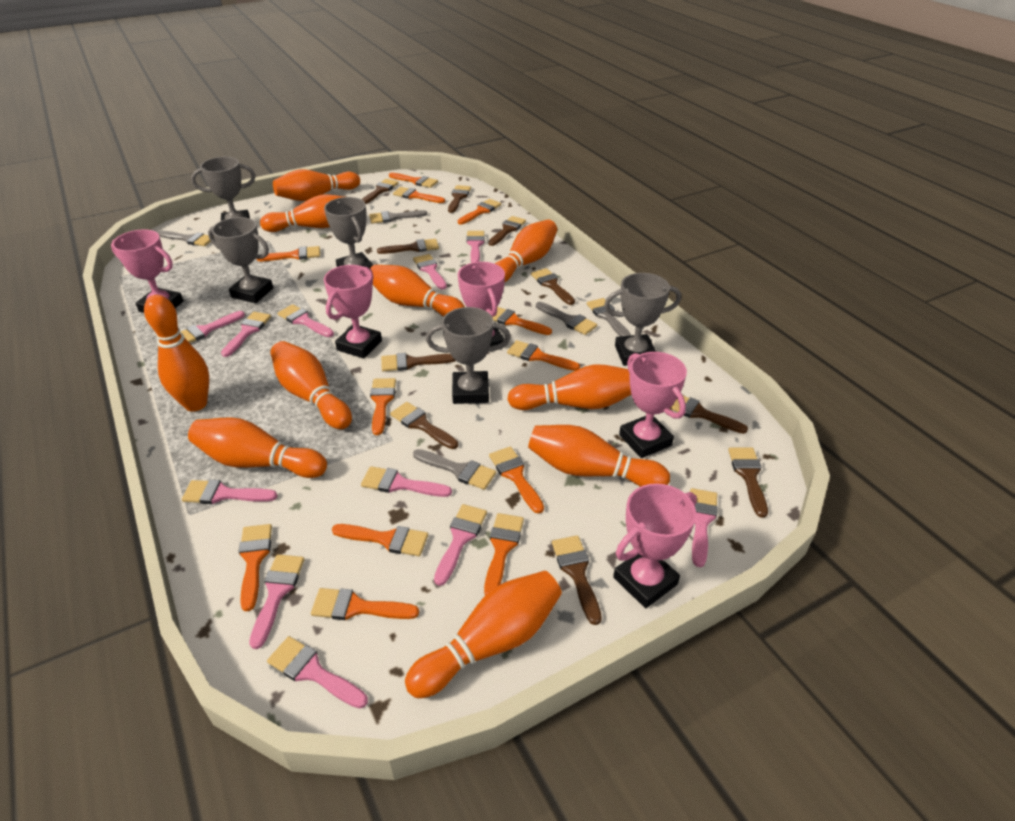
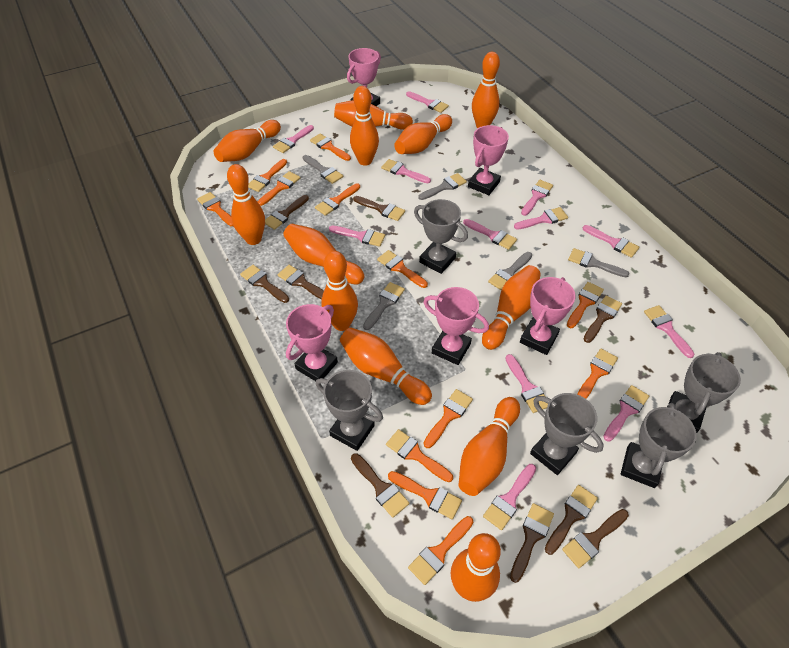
brown brush: [362,179,399,204] [377,239,439,254] [381,353,456,371] [390,402,458,449] [448,185,471,213] [488,216,526,246] [531,268,575,305] [552,535,602,625] [669,396,748,434] [728,447,768,518] = 10 -> [240,265,289,303] [265,195,309,230] [278,265,324,300] [351,453,409,518] [353,196,405,221] [510,503,554,583] [545,485,598,555] [562,509,629,568] [583,295,622,343] = 9
orange bowling pin: [144,295,209,412] [188,417,327,478] [260,194,344,232] [270,341,352,429] [273,169,360,201] [370,265,465,317] [405,571,562,698] [495,220,557,282] [507,365,631,410] [528,425,670,487] = 10 -> [214,120,281,162] [227,164,265,245] [283,224,364,285] [321,251,358,331] [334,100,413,130] [340,327,432,405] [350,86,379,166] [394,114,452,154] [450,533,501,602] [458,397,520,496] [472,52,500,128] [482,265,541,350] = 12
pink brush: [181,311,245,343] [182,480,278,504] [221,312,271,357] [249,554,304,649] [267,636,368,709] [277,304,334,337] [361,466,452,497] [413,254,447,290] [434,504,487,586] [466,231,485,263] [690,488,718,567] = 11 -> [273,125,314,153] [329,226,385,247] [381,159,431,183] [406,91,449,113] [463,219,517,250] [483,464,536,530] [505,354,548,413] [514,207,568,229] [521,180,553,216] [583,225,640,258] [603,385,649,441] [644,305,694,358] = 12

